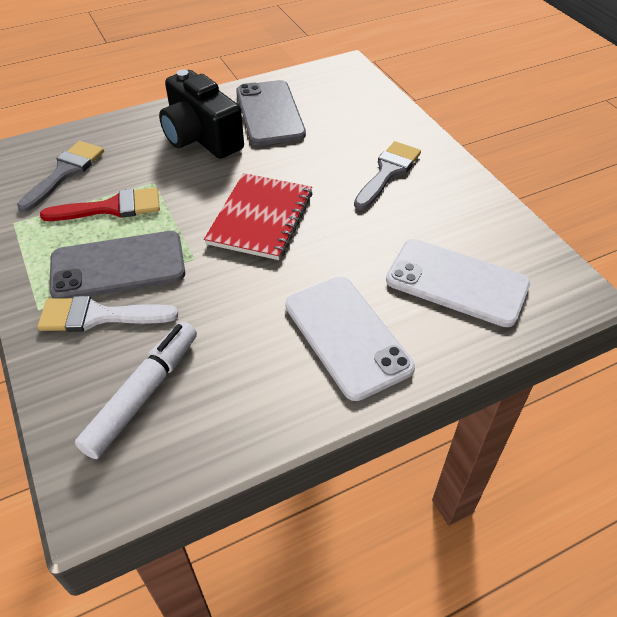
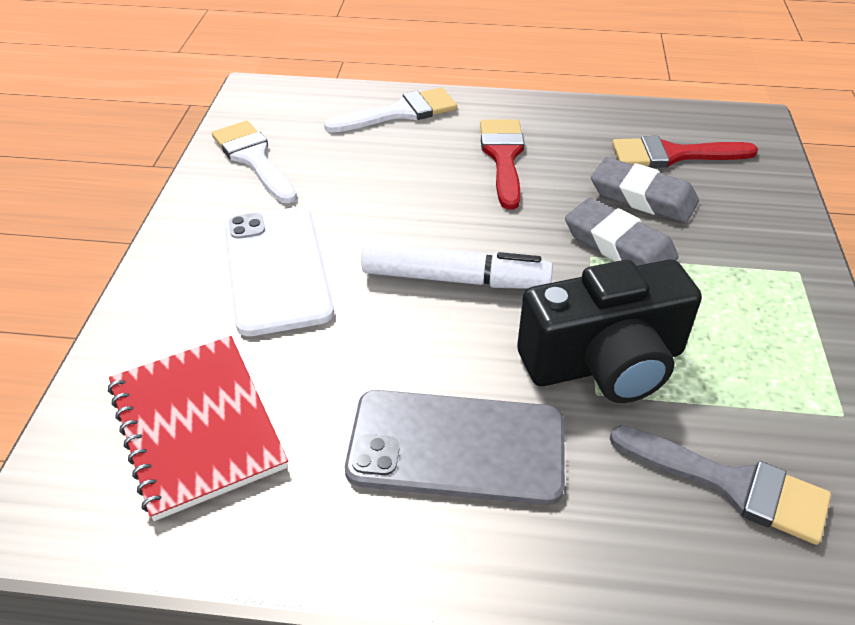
grey brush: [17,141,104,212] [354,141,421,210] = 2 -> [610,425,831,545] = 1
grey eraser: none = 0 -> [565,198,679,266] [591,157,699,223] = 2
grey phone: [49,231,185,298] [236,80,306,145] = 2 -> [345,390,565,505] = 1
red brush: [40,187,160,221] = 1 -> [480,119,525,210] [612,136,758,168] = 2
white brush: [38,296,178,332] = 1 -> [212,121,297,203] [324,87,457,132] = 2
white phone: [285,277,415,401] [386,239,530,327] = 2 -> [224,207,334,336] = 1

